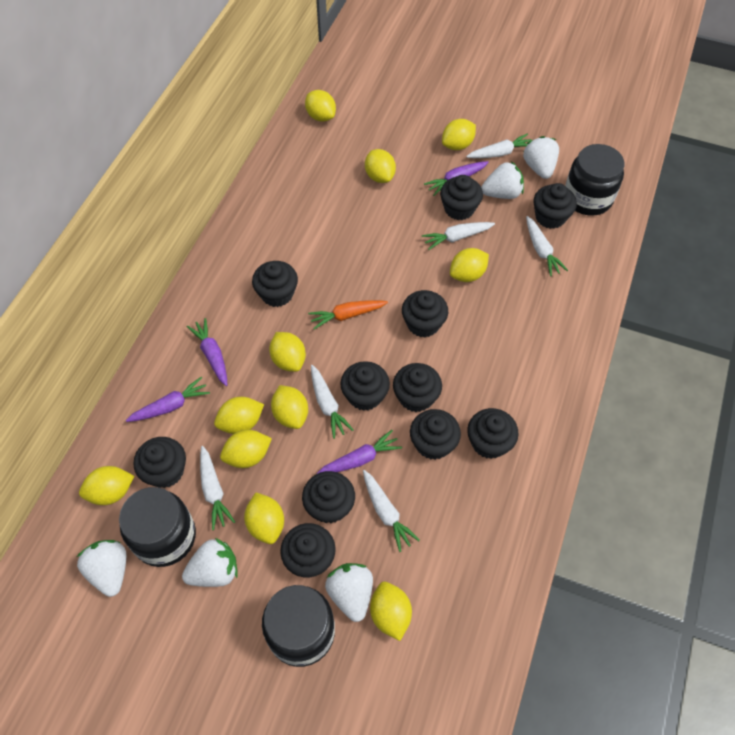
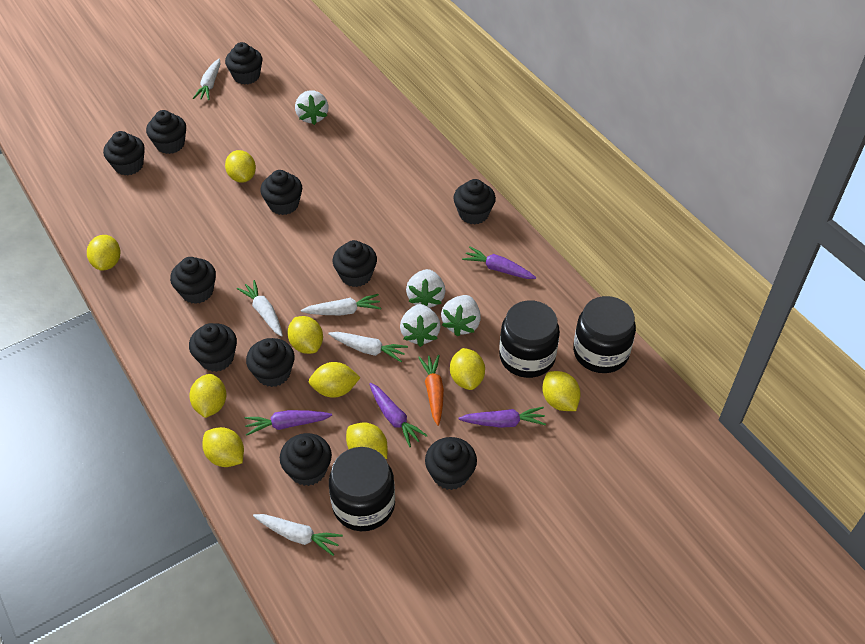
white carrot: [200,446,235,530] [311,365,354,439] [363,470,420,552] [422,222,495,250] [466,134,531,158] [526,216,568,276] = 6 -> [193,59,221,100] [237,280,283,337] [253,514,343,556] [301,294,381,316] [328,332,408,362] = 5
white strawberry: [77,540,126,597] [182,538,238,587] [325,563,373,622] [481,162,524,199] [523,136,559,179] = 5 -> [295,90,328,125] [400,304,441,347] [406,269,445,308] [441,295,481,337] = 4
yellow lemon: [79,466,134,505] [214,397,264,434] [220,430,272,468] [244,493,284,544] [269,332,306,372] [271,385,308,429] [305,90,336,122] [365,149,396,183] [370,582,412,641] [442,119,476,150] [450,248,489,282] = 11 -> [87,235,120,271] [189,374,227,418] [202,427,244,467] [225,150,256,183] [287,316,323,354] [309,362,361,398] [346,422,387,459] [450,348,485,390] [542,371,581,411] = 9

